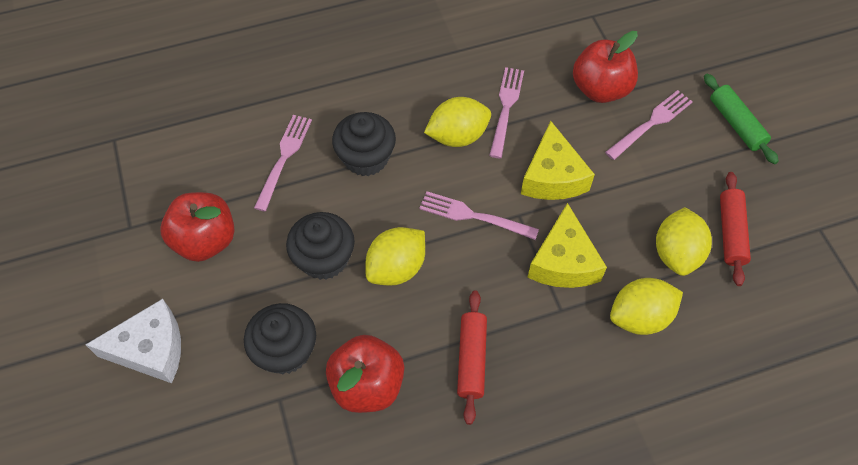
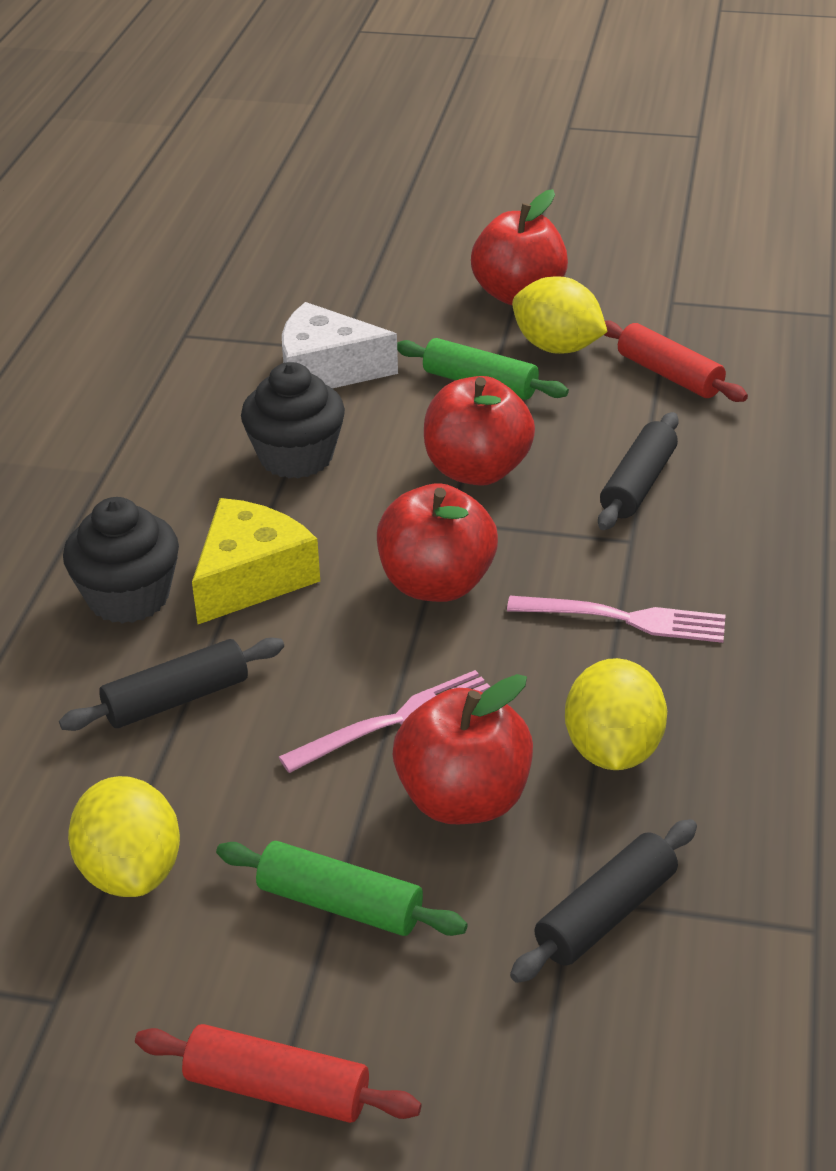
black cupcake: [244,303,316,374] [286,212,355,280] [332,112,396,176] = 3 -> [63,497,179,624] [241,362,345,479] = 2
black rolling pin: none = 0 -> [59,638,284,731] [510,819,697,983] [598,412,679,530] = 3
green rolling pin: [704,74,779,164] = 1 -> [216,841,468,936] [397,338,569,400] = 2
pink fork: [254,115,312,211] [419,191,539,240] [489,67,524,158] [605,90,692,160] = 4 -> [279,670,490,773] [507,596,726,643] = 2
red apple: [161,192,234,262] [326,335,404,413] [573,31,638,103] = 3 -> [377,483,498,602] [393,674,533,824] [424,376,535,486] [471,189,568,305] = 4
yellow cheese: [521,121,595,200] [527,203,607,288] = 2 -> [192,498,320,624] = 1
yellow lemon: [365,227,425,286] [424,97,491,147] [610,278,683,335] [656,207,712,276] = 4 -> [68,776,180,897] [512,276,608,354] [565,658,667,770] = 3

